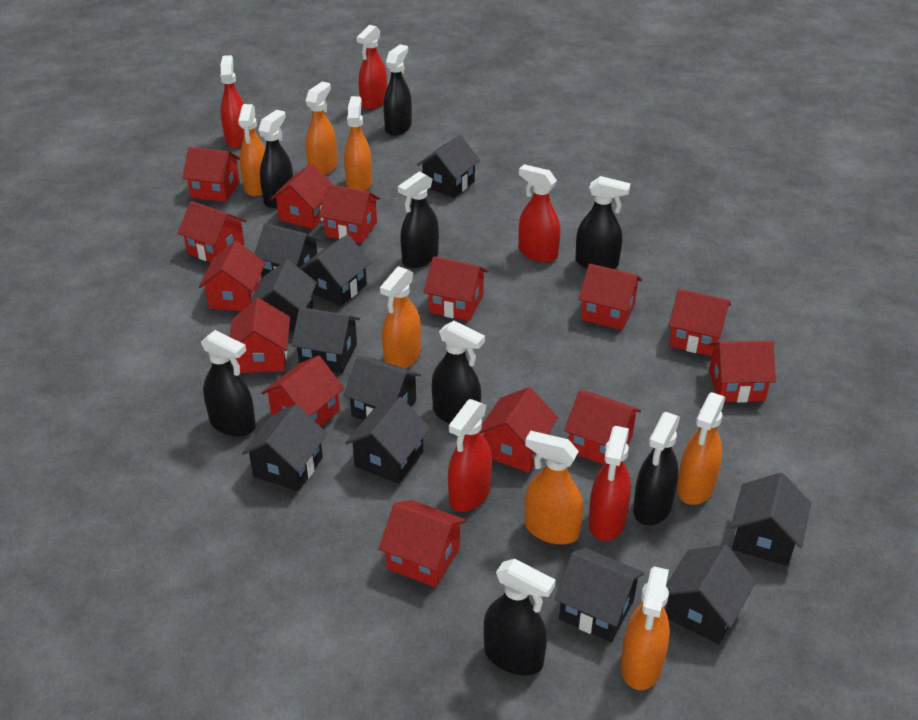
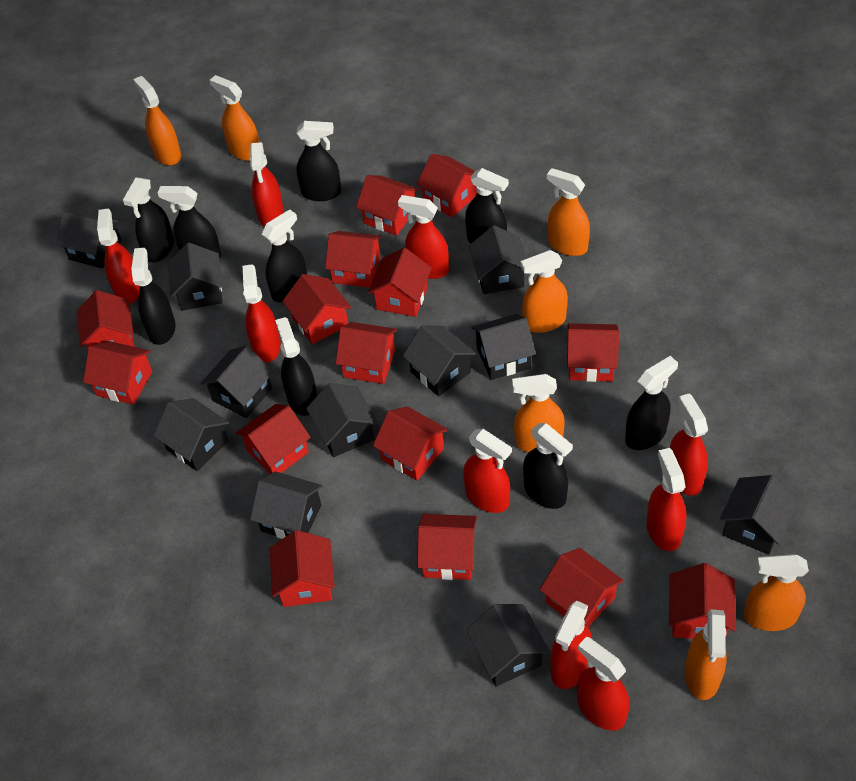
black spray bottle: [201,330,256,437] [258,110,293,208] [383,44,412,136] [398,171,439,268] [432,321,485,424] [484,559,556,676] [575,176,630,269] [633,412,680,525] = 8 -> [123,178,174,263] [131,248,176,345] [158,186,221,258] [262,209,307,302] [275,317,317,416] [296,121,341,201] [465,168,509,244] [523,423,573,509] [625,356,678,450] = 9
red house: [177,201,246,262] [183,147,240,202] [199,241,266,311] [229,298,290,373] [261,355,344,427] [271,163,333,229] [319,184,380,244] [379,500,466,587] [424,256,488,321] [480,387,558,473] [564,390,641,465] [578,264,642,330] [668,289,731,356] [709,341,776,403] = 14 -> [77,290,134,348] [83,341,152,405] [236,404,311,474] [269,530,335,607] [282,274,351,344] [325,231,382,288] [336,322,397,384] [356,175,419,236] [368,248,432,317] [373,406,448,481] [417,154,477,217] [417,514,477,580] [540,548,624,627] [567,323,619,382] [669,563,736,639] = 15
red spray bottle: [220,55,244,148] [356,25,387,110] [448,399,492,512] [519,164,561,262] [589,426,631,541] = 5 -> [97,209,140,304] [243,264,281,362] [250,142,284,227] [398,195,449,279] [463,429,512,513] [550,601,592,689] [577,637,630,731] [646,448,686,551] [670,393,708,496] = 9

